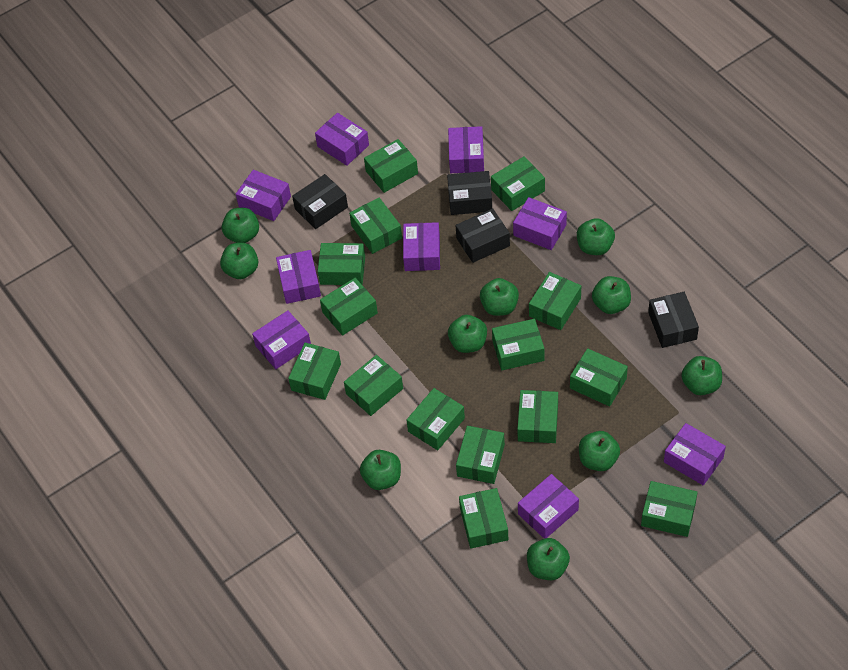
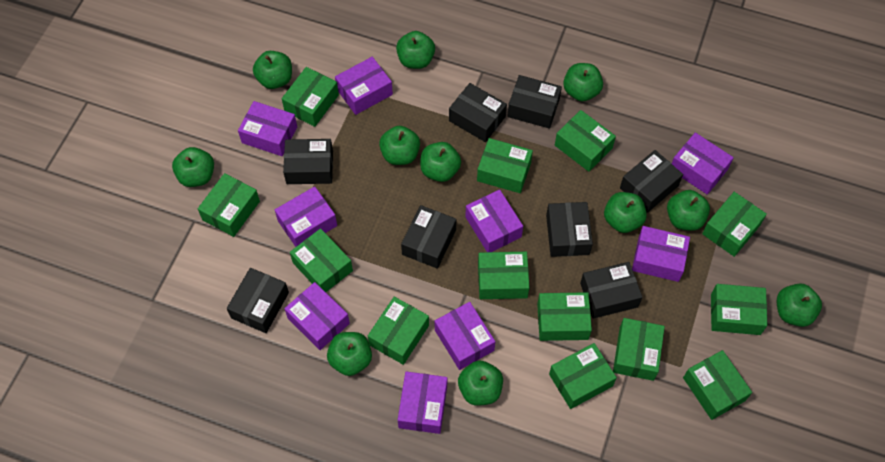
black box: [292,174,348,229] [447,171,492,215] [455,208,510,263] [648,292,699,348] = 4 -> [227,268,289,333] [283,139,333,184] [401,205,456,269] [449,83,507,142] [507,75,562,129] [546,202,593,257] [580,262,643,319] [620,150,683,213] = 8
green apple: [220,243,258,279] [222,208,259,243] [360,450,401,490] [448,315,487,353] [480,278,519,316] [527,538,570,580] [577,218,615,255] [579,431,620,471] [592,276,631,314] [681,356,722,395] = 10 -> [172,147,214,187] [253,51,292,89] [327,332,372,376] [379,126,420,165] [396,31,435,69] [420,142,461,182] [458,360,503,406] [563,63,603,101] [604,192,647,233] [667,190,710,231] [777,283,822,327] = 11
green box: [288,343,341,400] [318,243,365,285] [320,278,378,336] [344,355,403,416] [349,198,402,254] [364,139,418,193] [407,388,465,450] [456,426,505,484] [459,488,508,549] [491,156,545,211] [492,319,544,370] [517,390,558,443] [529,272,581,330] [570,348,628,407] [641,481,698,537] = 15 -> [198,173,260,237] [282,67,339,127] [290,228,353,292] [368,297,429,365] [477,138,533,193] [478,252,529,299] [537,292,592,341] [549,343,617,409] [555,110,616,172] [613,318,665,381] [683,350,752,420] [702,192,767,257] [711,284,768,335] = 13

